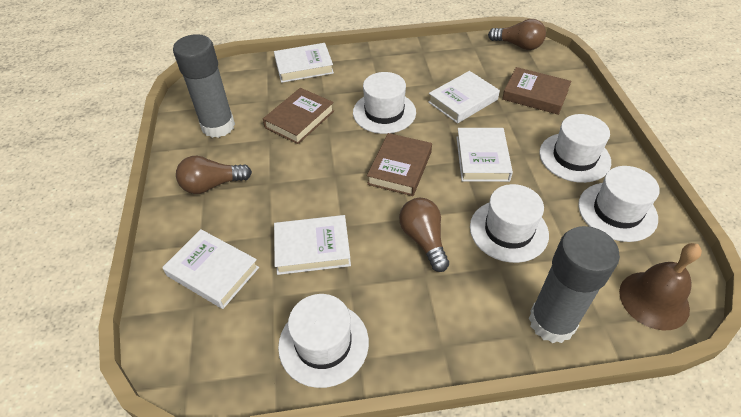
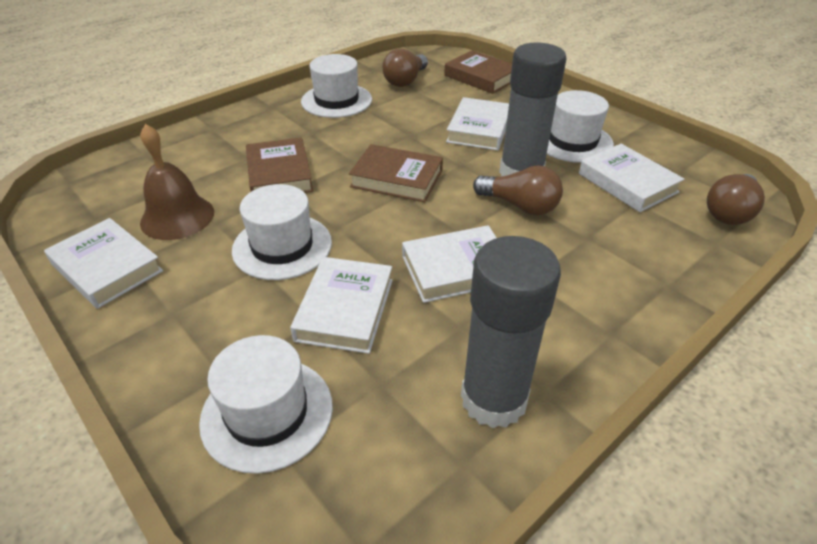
white hat: [278,294,369,388] [353,72,416,134] [470,184,549,263] [539,114,611,183] [578,166,660,242] = 5 -> [199,335,333,474] [232,184,332,280] [301,54,372,118] [547,90,614,163] = 4

